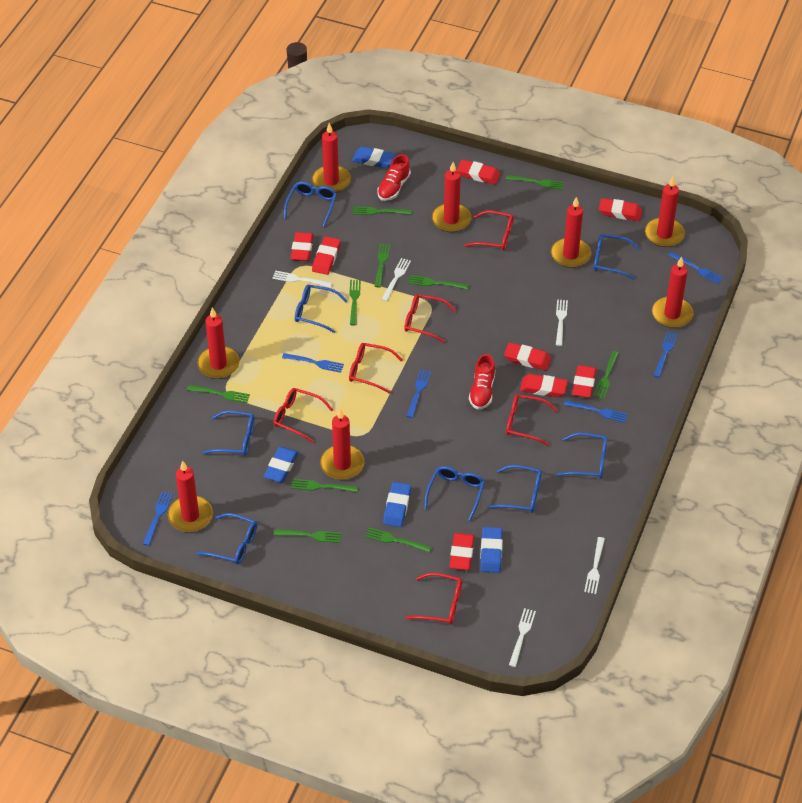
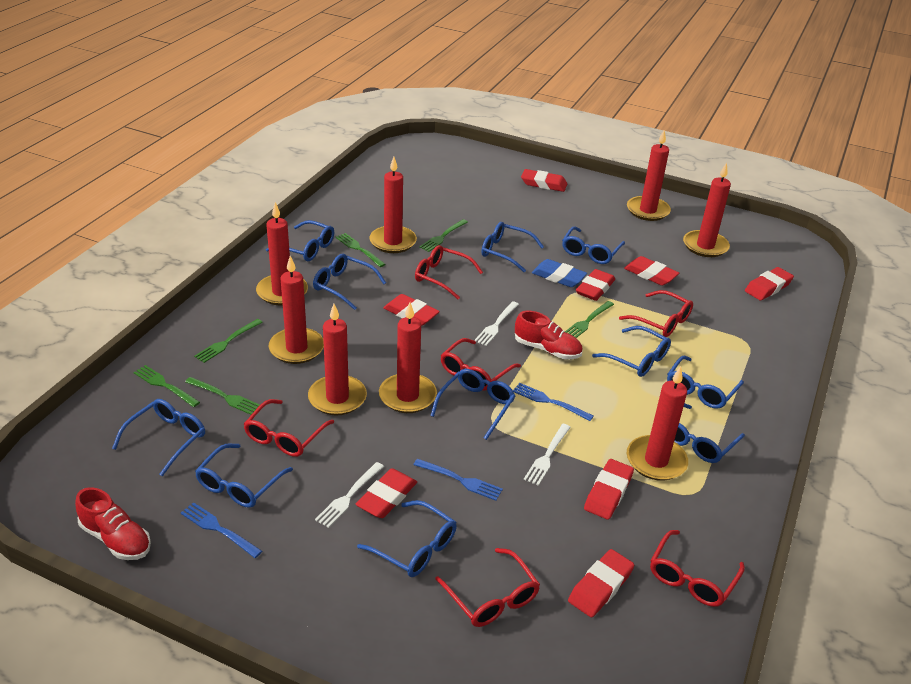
blue eraser: [263,447,299,482] [352,147,395,168] [383,482,411,527] [480,527,503,573] = 4 -> [532,259,587,287] = 1
blue fork: [143,492,173,546] [282,353,344,373] [407,369,431,418] [564,400,627,423] [653,331,678,378] [668,252,723,284] = 6 -> [181,502,262,558] [413,459,503,501] [513,383,594,421] = 3
blue glasses: [196,513,257,564] [203,410,255,456] [284,181,337,227] [295,284,348,333] [424,466,485,521] [488,465,542,513] [557,432,607,479] [594,234,639,280] = 8 -> [112,399,205,476] [195,444,293,508] [266,220,334,261] [313,254,386,310] [357,500,457,577] [430,369,515,440] [481,222,544,272] [562,226,625,264] [592,326,671,377] [667,356,744,409] [674,403,745,463] = 11
green fork: [187,385,250,403] [274,529,341,543] [292,479,358,492] [349,280,361,326] [353,206,411,215] [365,527,431,552] [374,243,390,288] [408,275,469,290] [506,175,564,190] [593,351,619,399] = 10 -> [134,365,200,407] [185,377,260,415] [194,319,263,363] [336,233,386,267] [419,219,468,252] [565,301,614,338] = 6
white fork: [272,270,332,288] [381,258,411,301] [509,608,536,667] [556,299,568,346] [584,537,605,594] = 5 -> [315,462,384,528] [474,301,519,346] [524,424,571,486] = 3

